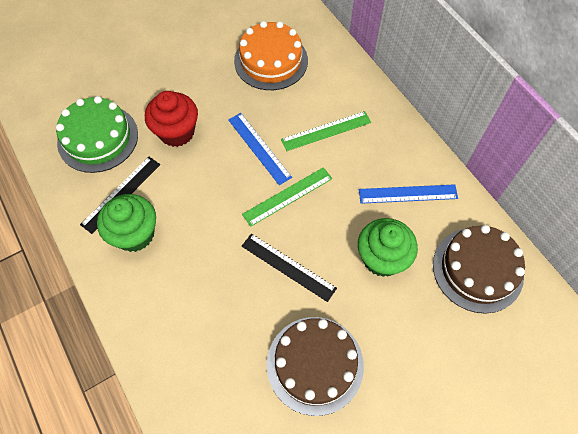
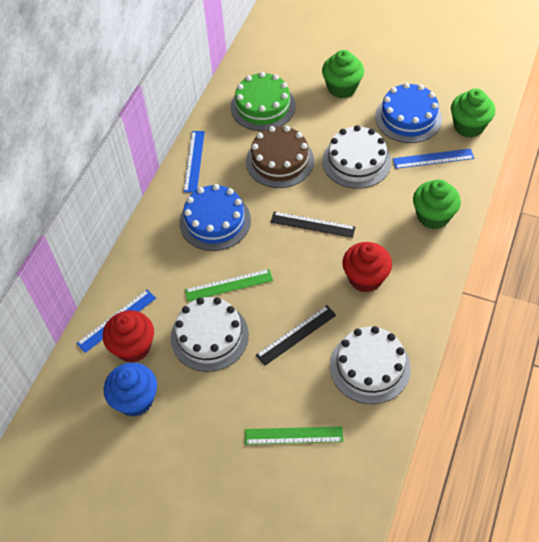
blue cake: none = 0 -> [179,184,251,251] [375,83,442,143] = 2
blue cupcake: none = 0 -> [104,363,157,417] = 1
blue ruler: [228,113,292,185] [359,184,458,204] = 2 -> [76,289,156,353] [184,131,205,193] [393,149,474,169] = 3
brown cake: [267,317,364,416] [433,225,525,314] = 2 -> [246,126,314,188] = 1
green cupcake: [97,194,156,252] [358,218,418,277] = 2 -> [322,50,364,98] [413,179,461,229] [451,88,495,138] = 3
orange cake: [234,21,308,90] = 1 -> none = 0
red cupcake: [145,91,198,147] = 1 -> [103,310,154,363] [342,242,392,292] = 2
white cake: none = 0 -> [171,297,249,372] [322,125,391,189] [330,326,411,404] = 3

